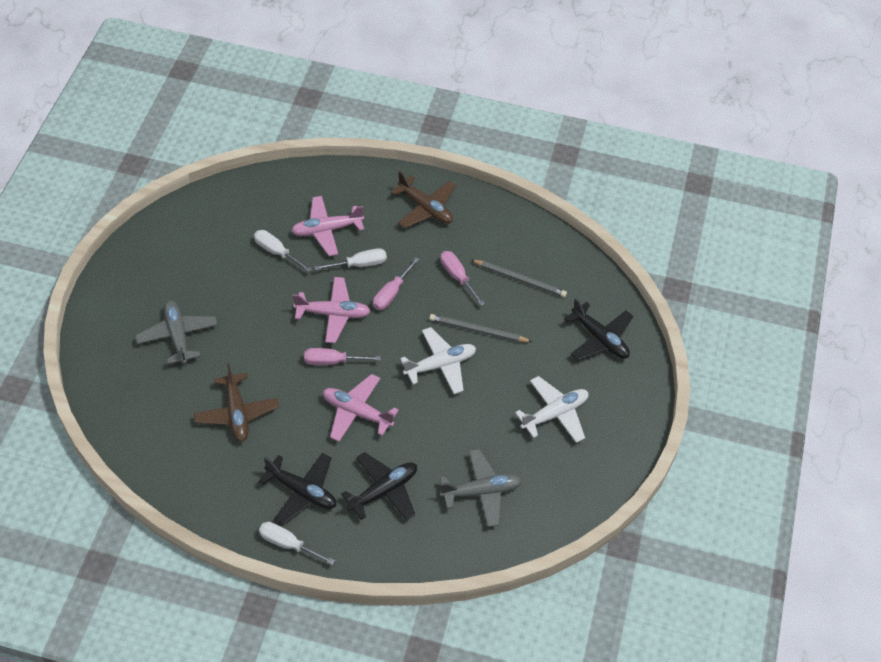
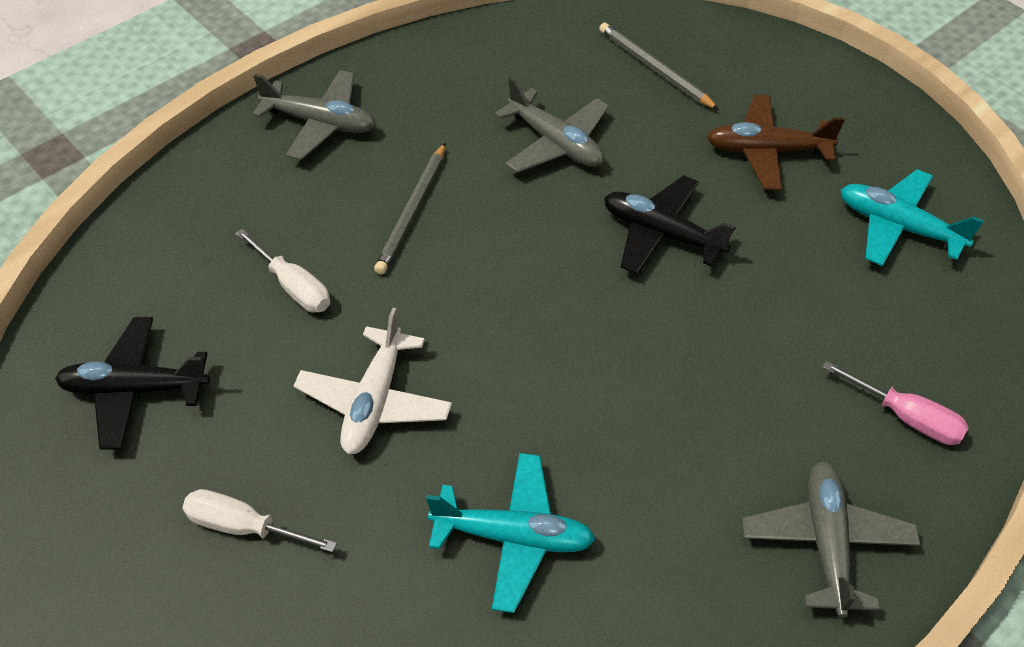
black plane: [259,453,336,525] [341,452,417,521] [564,298,633,361] = 3 -> [55,317,210,450] [604,175,736,274] = 2
brown plane: [194,363,279,442] [391,171,456,228] = 2 -> [707,95,845,190] = 1
grey plane: [135,300,218,364] [439,449,522,527] = 2 -> [252,70,376,160] [495,76,609,173] [742,462,921,618] = 3
pink plane: [291,196,364,256] [293,277,371,343] [323,374,399,442] = 3 -> none = 0
pink screwdriver: [304,348,381,365] [373,257,420,310] [440,251,485,306] = 3 -> [822,361,969,445] = 1
turquoise plane: none = 0 -> [426,453,595,613] [841,169,984,266] = 2
white plane: [400,327,476,394] [515,376,588,443] = 2 -> [294,308,452,454] = 1
white screwdriver: [254,230,312,272] [259,522,335,565] [315,248,387,271] = 3 -> [182,489,337,553] [235,229,330,313] = 2

